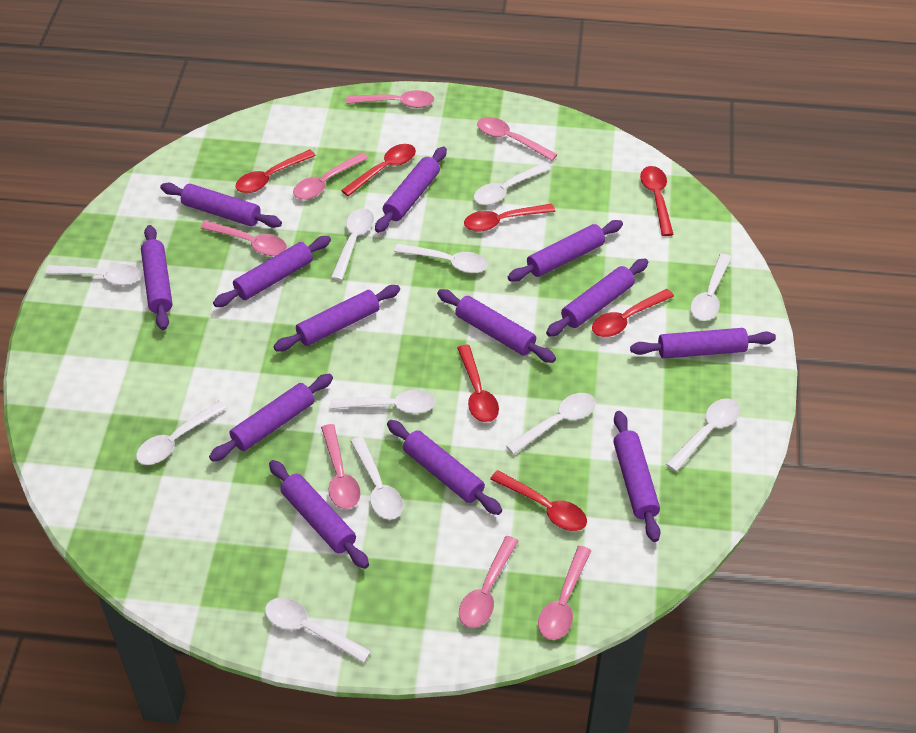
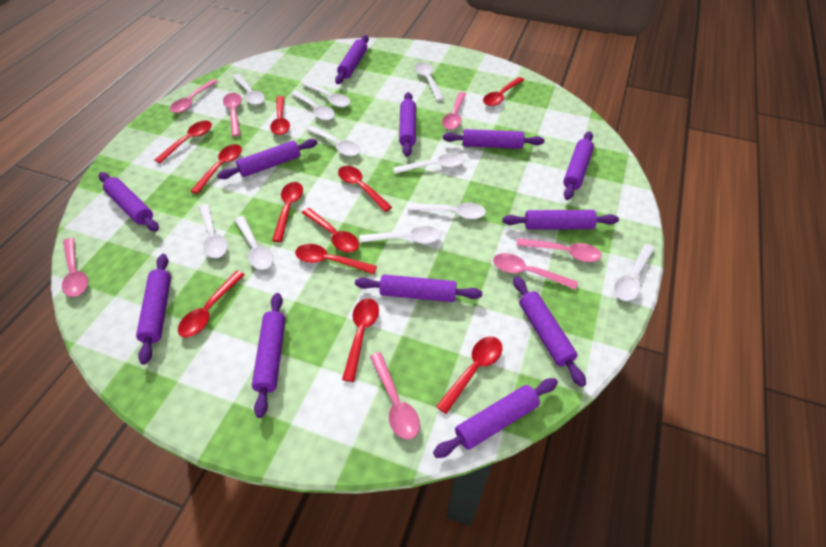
purple rolling pin: [141,225,172,330] [160,183,282,228] [209,374,333,462] [213,236,331,307] [269,460,369,569] [273,285,400,351] [375,146,447,233] [387,420,502,515] [437,289,556,363] [508,220,623,282] [546,259,648,337] [613,411,661,542] [630,328,776,359] = 13 -> [99,172,159,231] [136,254,171,364] [217,139,317,179] [252,293,286,418] [335,35,369,84] [355,274,482,302] [399,92,416,157] [433,378,558,458] [443,129,545,149] [502,210,619,230] [513,276,586,387] [563,131,594,200] = 12
red spoon: [236,149,316,193] [341,144,416,196] [457,345,499,422] [464,204,555,231] [490,470,587,531] [592,289,674,337] [640,166,674,236] = 7 -> [155,121,212,164] [178,271,245,338] [191,144,242,194] [270,96,290,135] [272,182,303,242] [295,244,377,274] [302,208,359,253] [338,166,392,212] [342,298,379,382] [436,337,502,414] [483,77,524,106] = 11

